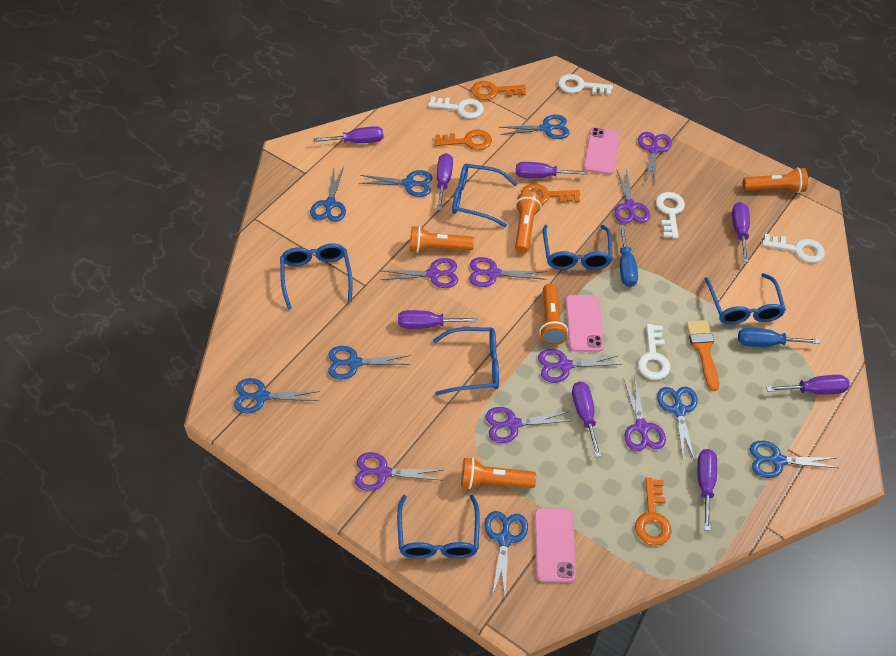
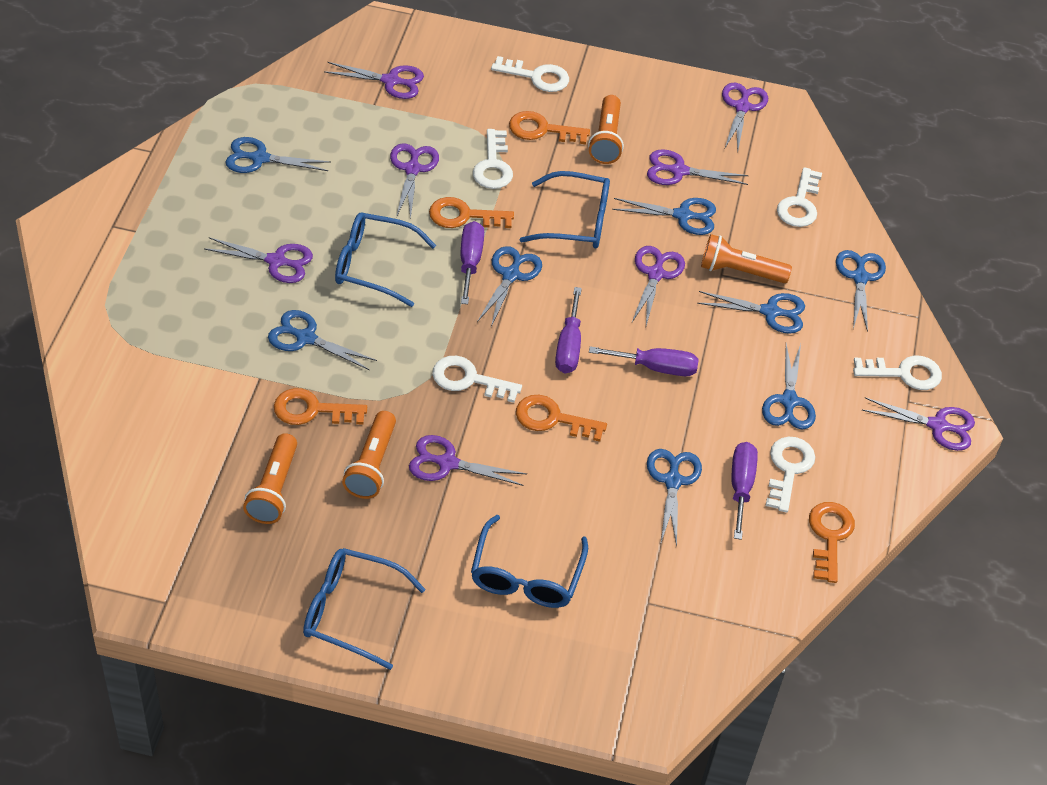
blue glasses: [280,244,353,310] [397,494,480,559] [433,327,499,395] [452,164,517,227] [543,224,613,270] [704,273,786,324] = 6 -> [303,548,426,670] [335,212,436,307] [471,515,588,608] [519,171,610,248] = 4
blue screwdriver: [619,225,638,287] [738,328,820,347] = 2 -> none = 0
orange brush: [686,320,719,391] = 1 -> none = 0
orange flashlight: [410,226,474,253] [461,457,536,489] [515,192,542,253] [539,284,568,345] [743,167,808,193] = 5 -> [243,433,297,524] [342,411,396,499] [588,95,624,164] [701,234,792,283] = 4
orange key: [435,129,492,150] [471,81,526,100] [521,184,580,205] [635,478,671,546] = 4 -> [274,388,367,425] [429,197,514,228] [509,111,590,144] [516,395,607,442] [809,502,855,583] = 5
pink phone: [534,508,576,583] [565,295,604,352] [583,127,620,175] = 3 -> none = 0
purple screwdriver: [313,126,384,143] [398,310,478,329] [437,153,453,210] [516,162,587,178] [572,381,602,457] [697,449,717,531] [732,202,750,262] [766,375,850,395] = 8 -> [461,221,484,304] [555,287,582,373] [589,346,698,376] [732,442,758,540] = 4
white key: [428,96,484,119] [558,74,613,95] [638,324,670,380] [656,192,685,239] [762,234,825,263] = 5 -> [432,356,522,403] [473,129,513,189] [491,56,569,92] [766,437,815,512] [777,167,822,227] [853,356,942,390] = 6

